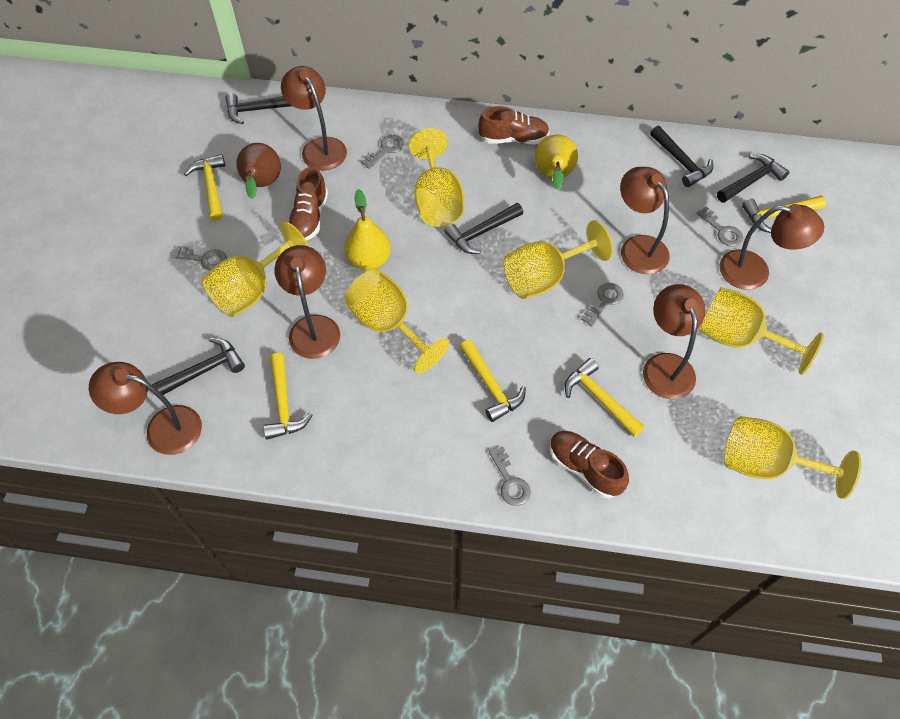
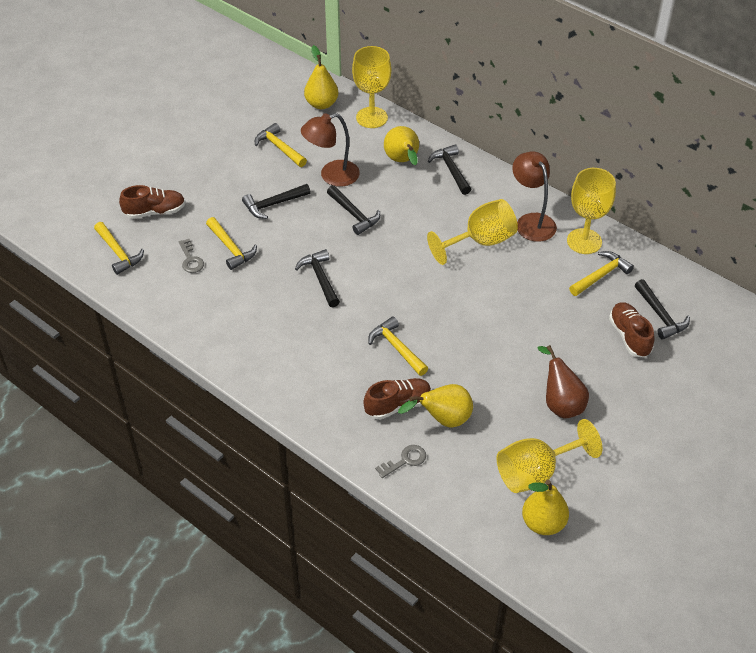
brown lamp: [89,362,202,455] [274,245,340,359] [281,66,347,171] [620,167,670,274] [643,284,705,399] [719,204,824,290] = 6 -> [301,113,360,187] [512,151,557,242] = 2
grey key: [172,246,227,270] [360,135,404,169] [489,446,531,506] [581,283,624,326] [697,206,743,247] = 5 -> [179,239,204,273] [375,445,426,478] = 2
yellow goblet: [202,221,309,317] [344,269,449,374] [409,128,464,227] [503,220,613,299] [699,287,824,375] [724,416,861,499] = 6 -> [352,46,391,128] [427,199,518,265] [497,419,603,493] [567,168,616,254] = 4
yellow pear: [344,189,391,270] [535,134,578,190] = 2 -> [304,45,338,109] [384,126,419,165] [398,384,473,428] [522,480,569,535] = 4

